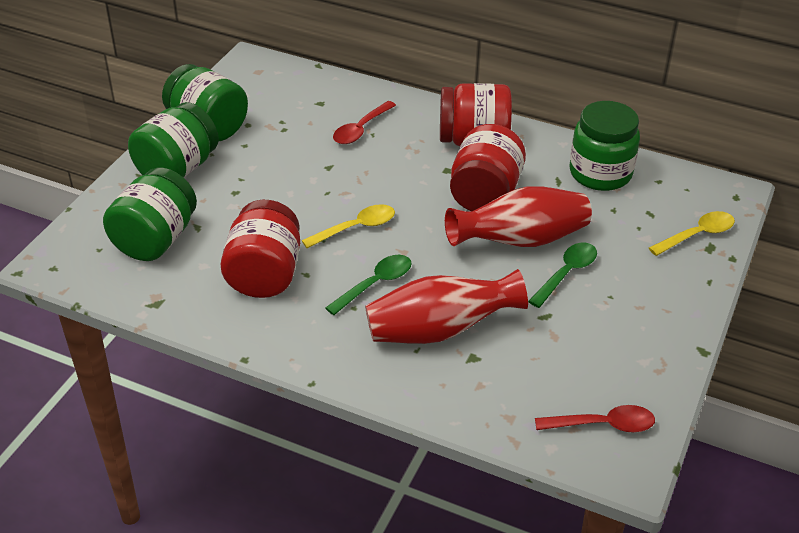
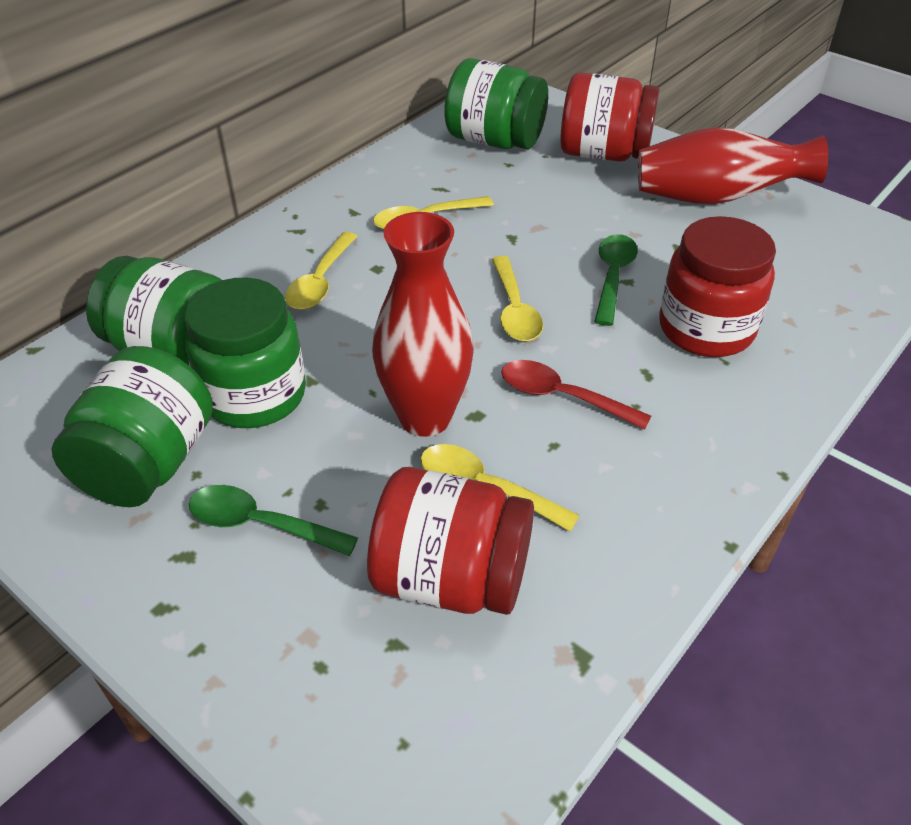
red spoon: [333,101,396,144] [535,405,655,432] = 2 -> [501,360,651,429] = 1
yellow spoon: [301,204,395,248] [649,211,735,256] = 2 -> [285,232,357,310] [373,196,494,230] [421,444,580,532] [492,256,543,341] = 4

